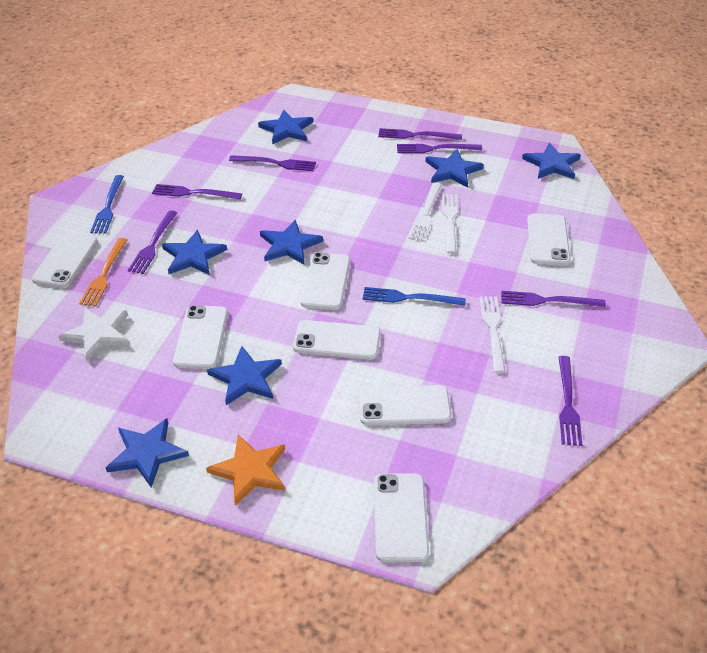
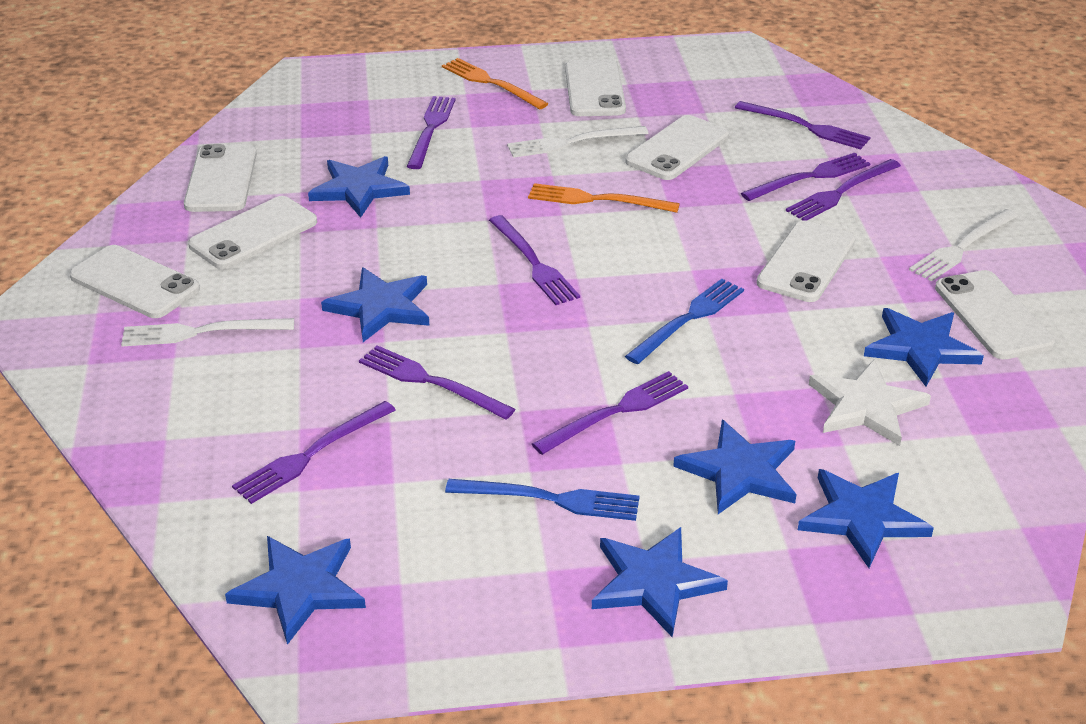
orange fork: [79,238,127,306] = 1 -> [442,58,548,110] [528,183,680,213] = 2
orange star: [206,434,285,506] = 1 -> none = 0
purple fork: [128,210,177,274] [152,184,242,199] [229,155,316,171] [378,128,462,140] [397,144,482,153] [501,291,606,307] [558,356,583,446] = 7 -> [232,401,395,504] [359,345,515,420] [407,96,456,169] [489,215,580,305] [532,371,688,455] [735,101,870,149] [741,153,871,201] [786,159,901,221] = 8

